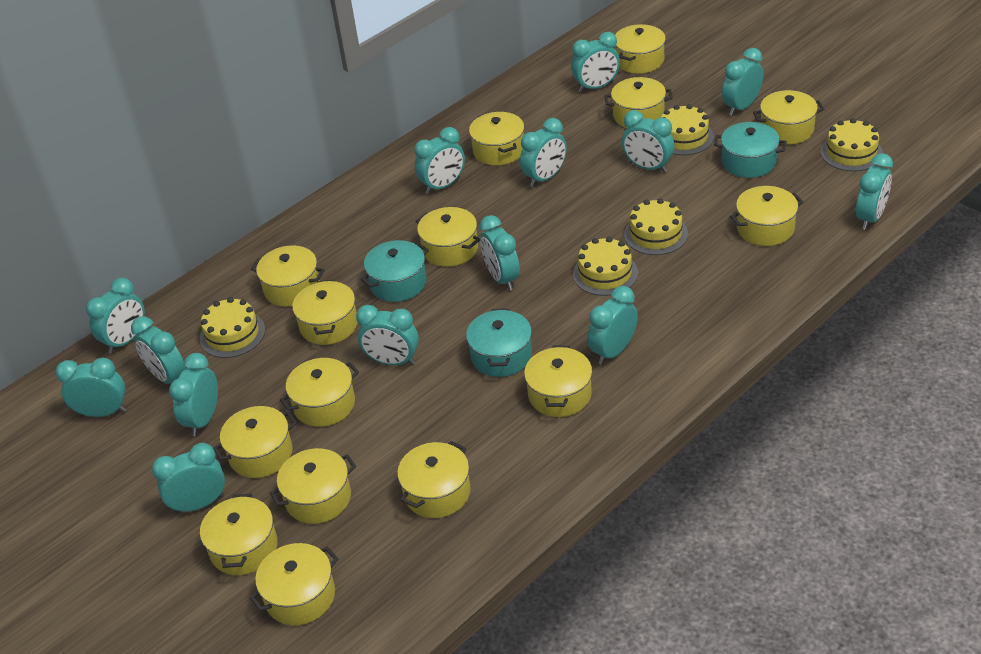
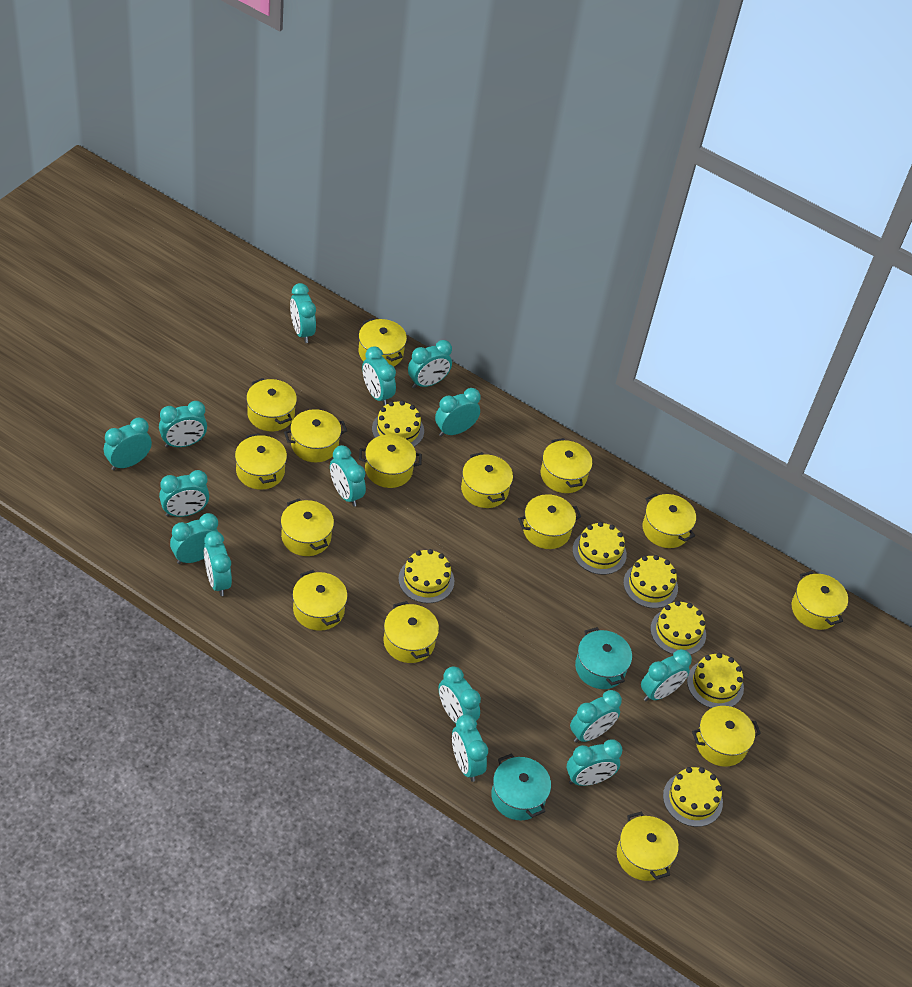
turquoise clock: [56,358,126,417] [86,278,145,354] [131,316,186,384] [152,443,225,514] [169,353,218,436] [356,305,419,365] [414,127,465,194] [480,215,520,291] [520,118,567,187] [571,32,620,92] [588,286,638,365] [622,110,674,173] [722,48,764,116] [856,153,893,230] = 14 -> [104,417,152,470] [159,401,207,448] [159,470,209,517] [170,513,218,564] [204,531,232,596] [290,283,316,343] [330,445,366,507] [362,346,396,406] [408,340,452,388] [435,388,480,437] [438,667,481,723] [452,714,488,782] [567,739,623,786] [570,690,622,743] [641,649,692,702] = 15
turquoise pot: [361,240,429,302] [466,308,532,377] [714,122,787,178] = 3 -> [491,753,551,821] [575,627,632,689] = 2
yellow cake: [200,297,265,358] [573,237,638,296] [624,198,688,255] [661,104,714,155] [821,118,883,171] = 5 -> [372,401,424,447] [398,549,454,603] [573,522,627,575] [623,555,678,608] [650,601,706,655] [663,767,723,827] [687,653,744,708] = 7

